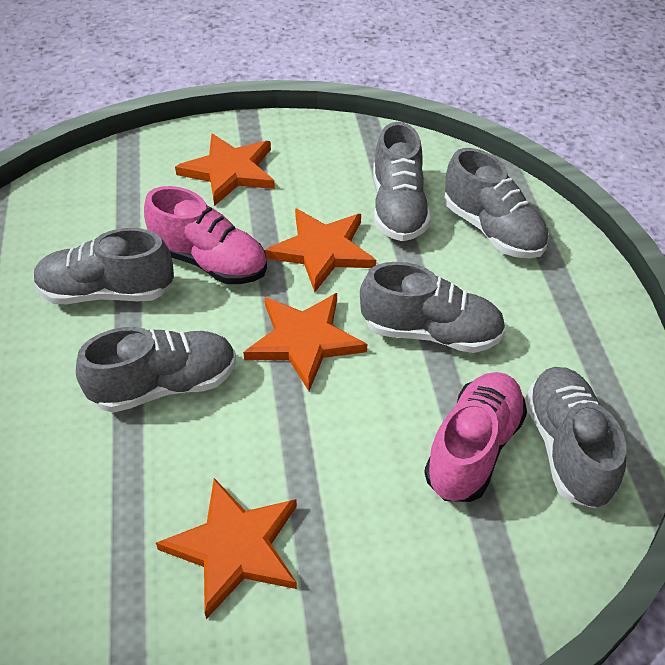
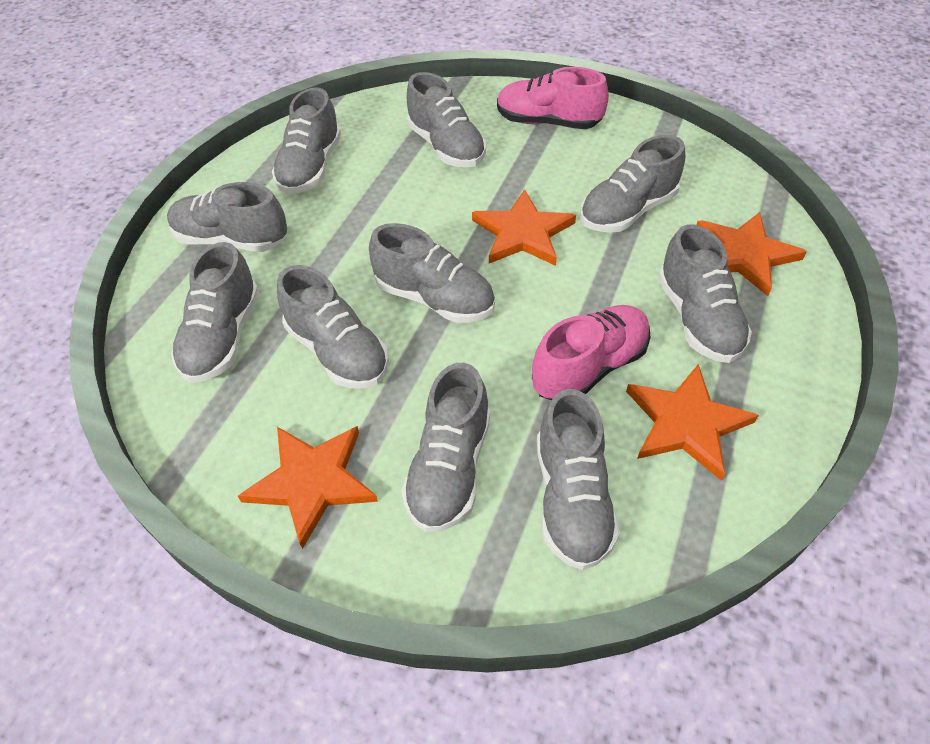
grey shoe: [34,228,174,304] [76,327,236,413] [360,262,506,353] [373,122,431,241] [444,148,549,258] [525,367,626,508] = 6 -> [167,182,287,252] [171,242,259,383] [272,87,341,194] [277,265,389,389] [369,223,495,323] [401,363,490,532] [407,72,486,168] [537,389,620,570] [580,135,685,233] [658,224,752,363] = 10

